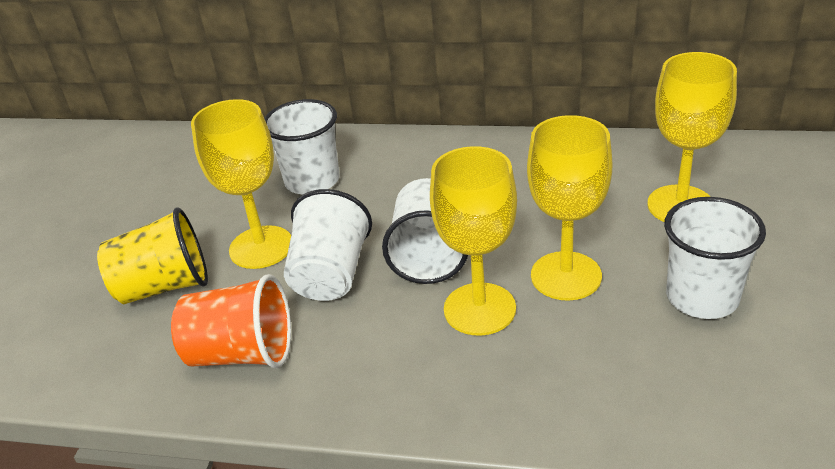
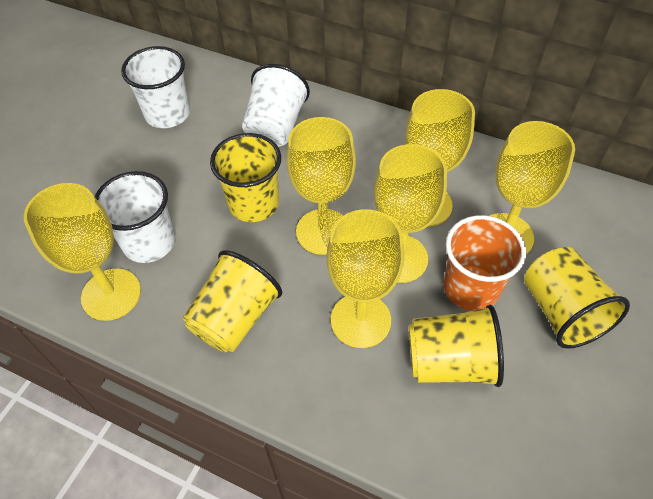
white cup: [264,99,340,195] [284,189,372,301] [382,178,468,284] [664,197,766,319] = 4 -> [95,171,175,263] [121,46,190,128] [242,64,310,147] = 3
yellow cup: [97,207,208,304] = 1 -> [183,250,282,352] [210,133,281,222] [409,305,504,387] [524,247,630,349] = 4
yellow goblet: [191,99,291,269] [430,146,517,336] [527,115,612,301] [647,52,737,222] = 4 -> [24,183,141,321] [287,117,356,255] [327,209,404,348] [374,144,447,283] [405,89,475,226] [489,121,575,255] = 6

